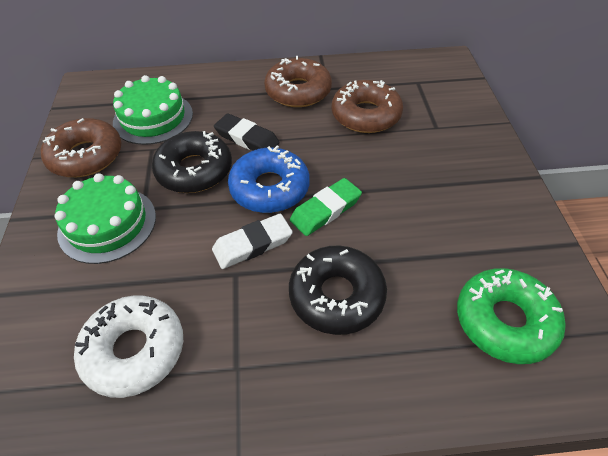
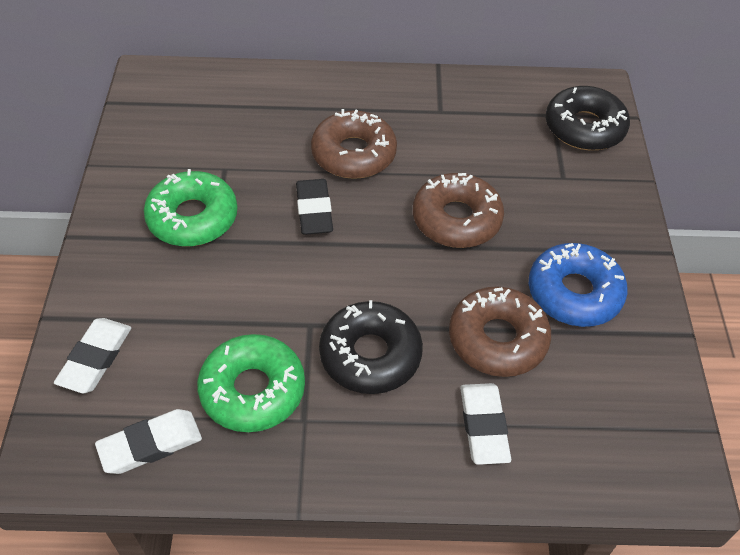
green cake: [55,173,156,264] [113,75,193,145] = 2 -> none = 0
green donut: [457,268,566,364] = 1 -> [144,169,237,246] [197,334,305,432] = 2
green eraser: [290,178,362,236] = 1 -> none = 0
white donut: [74,295,183,398] = 1 -> none = 0
white eraser: [212,214,293,269] = 1 -> [54,318,131,393] [95,409,202,474] [460,383,511,465] = 3

